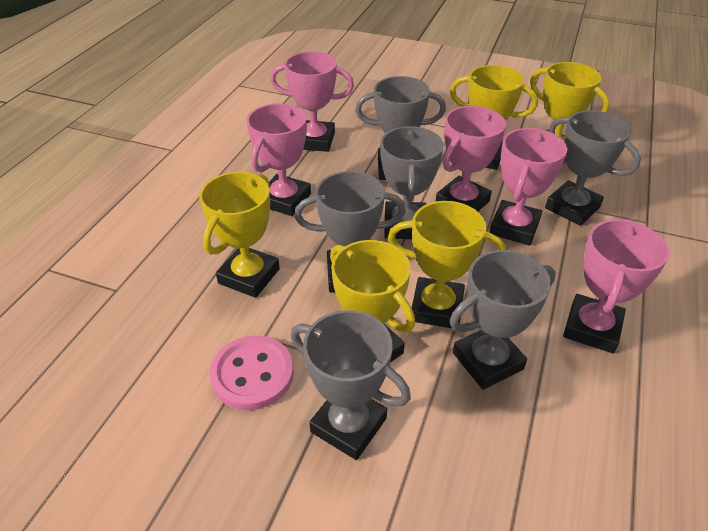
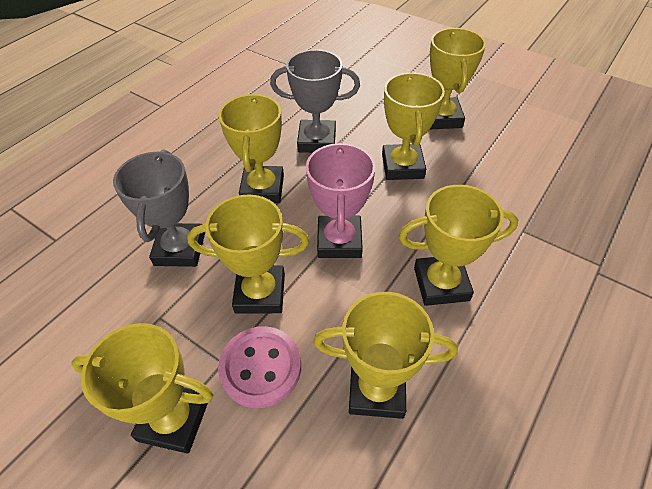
grey trophy: [291,310,411,460] [294,171,406,293] [355,76,446,180] [380,126,444,239] [450,250,556,390] [545,110,641,226] = 6 -> [113,149,205,267] [270,49,360,153] = 2
pink trophy: [247,103,311,216] [270,51,354,152] [435,106,506,211] [489,128,567,246] [563,219,669,353] = 5 -> [306,141,375,258] = 1
yellow trophy: [199,172,280,298] [330,240,415,362] [388,201,506,328] [450,65,538,170] [530,62,610,163] = 5 -> [71,323,214,454] [187,194,309,314] [219,94,284,203] [314,292,458,419] [382,72,445,180] [399,185,518,306] [429,28,486,130] = 7

